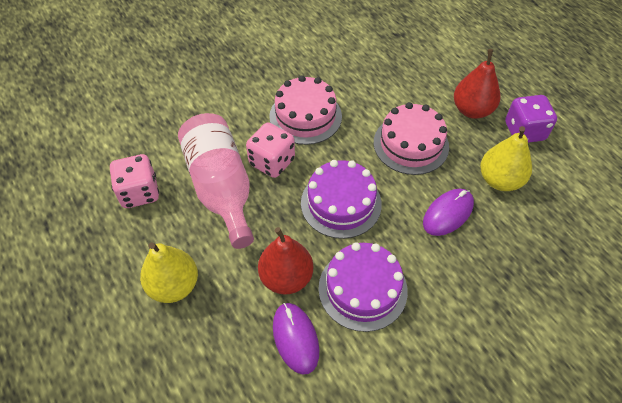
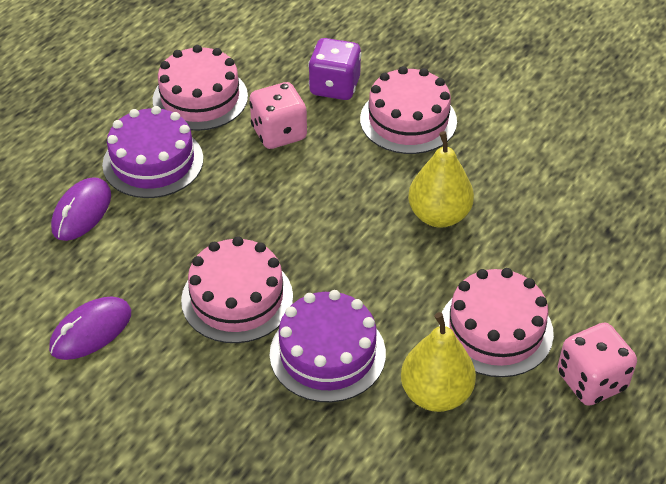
pink bottle: [178,113,254,249] = 1 -> none = 0
pink cake: [269,75,342,145] [374,102,449,175] = 2 -> [153,45,248,131] [181,236,293,343] [360,66,457,154] [439,268,554,377] = 4
red pear: [258,227,313,295] [454,49,501,119] = 2 -> none = 0

